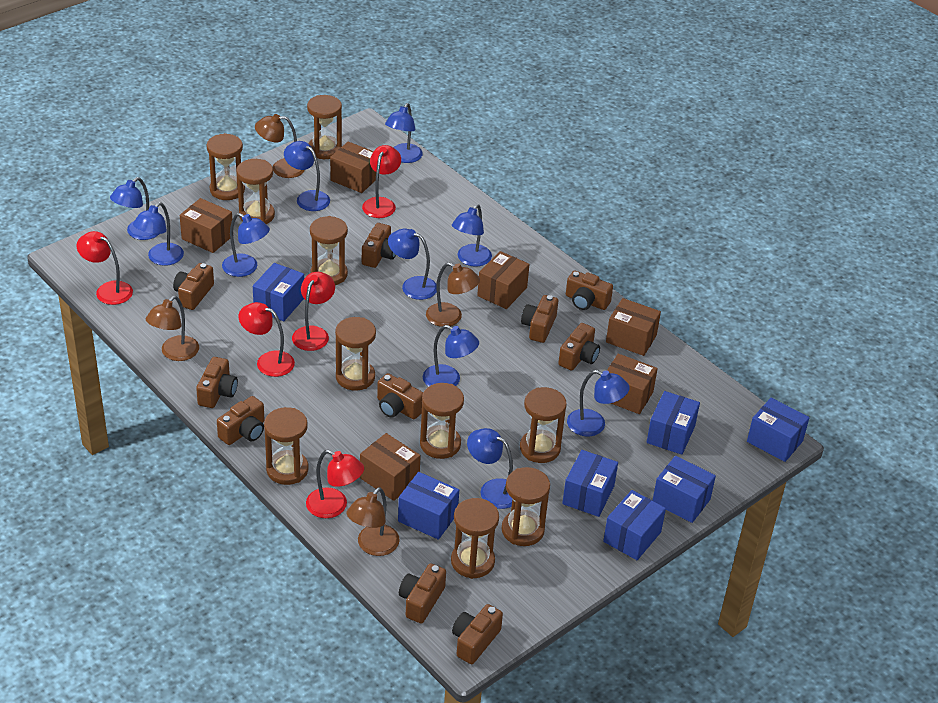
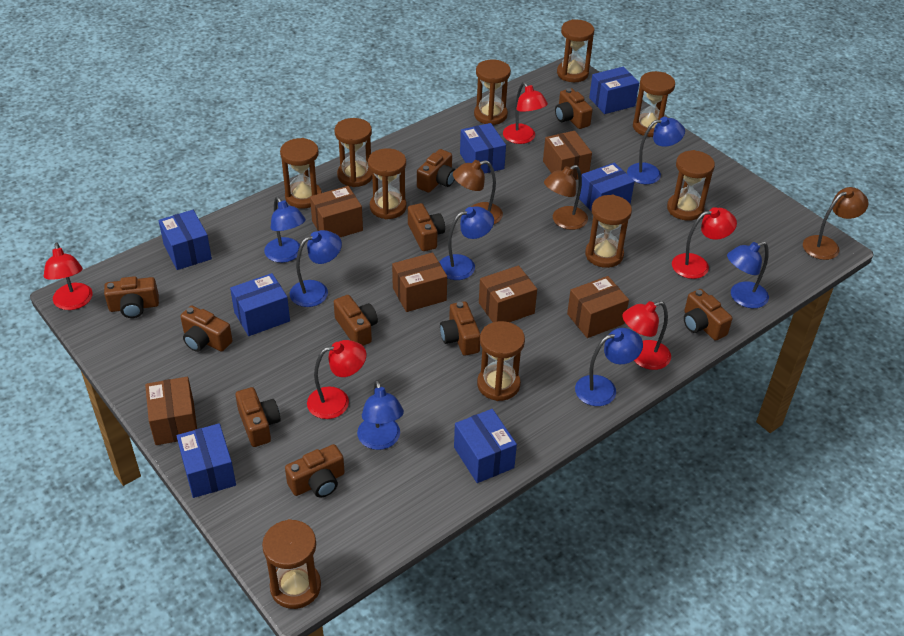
blue lamp: [110,177,159,240] [133,202,184,266] [222,213,270,277] [284,141,330,211] [385,103,423,163] [388,229,437,300] [423,325,479,387] [452,204,492,267] [467,428,513,509] [567,370,630,436] = 10 -> [264,197,306,263] [290,230,342,307] [357,380,404,450] [439,206,494,280] [575,328,643,406] [627,117,685,184] [727,242,769,308] = 7
brown lamp: [146,296,199,361] [255,114,305,178] [347,487,400,556] [426,263,480,327] = 4 -> [453,160,503,224] [544,165,588,230] [803,187,868,260] = 3

